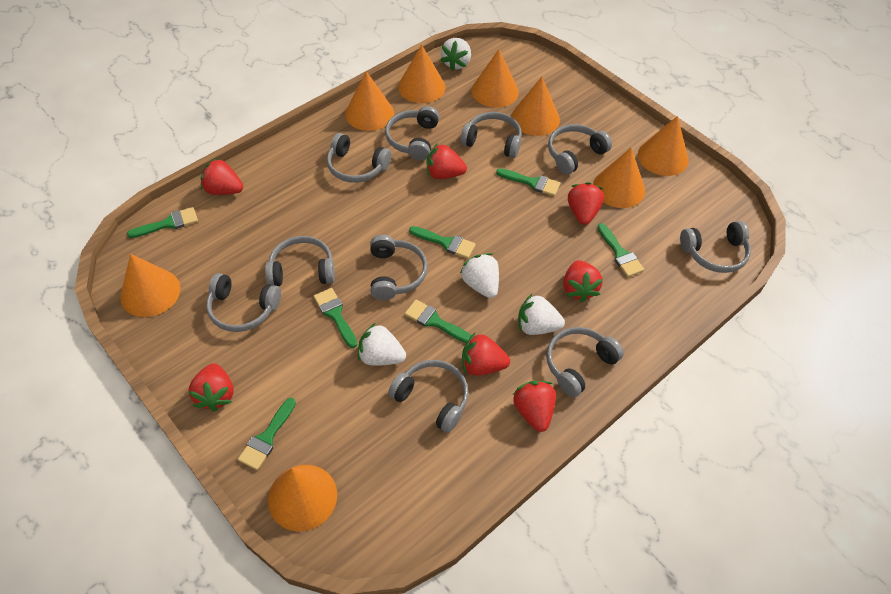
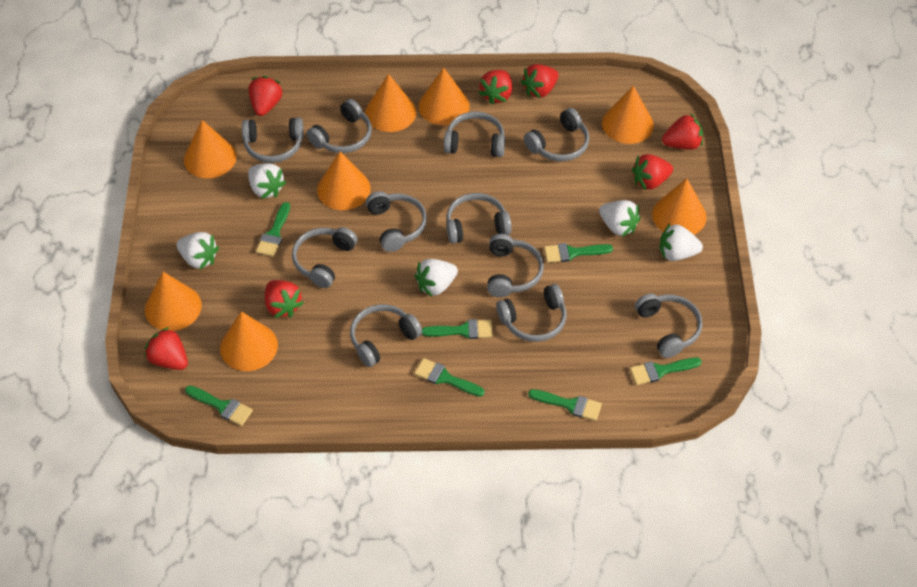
grey headphones: [206,273,281,332] [265,236,335,286] [327,133,391,183] [370,235,428,300] [385,106,439,161] [388,360,469,433] [460,112,522,158] [546,327,624,397] [548,124,612,175] [680,221,751,273] = 10 -> [242,117,304,163] [292,227,358,288] [307,99,372,153] [350,304,422,367] [366,191,427,252] [444,112,505,157] [446,193,512,244] [487,234,544,297] [496,284,566,342] [524,108,589,161] [635,293,702,358] = 11
white strawberry: [358,323,406,366] [440,38,471,71] [460,253,499,298] [518,294,565,335] = 4 -> [177,232,219,269] [248,163,286,199] [415,259,458,297] [599,200,641,237] [660,224,703,261] = 5

